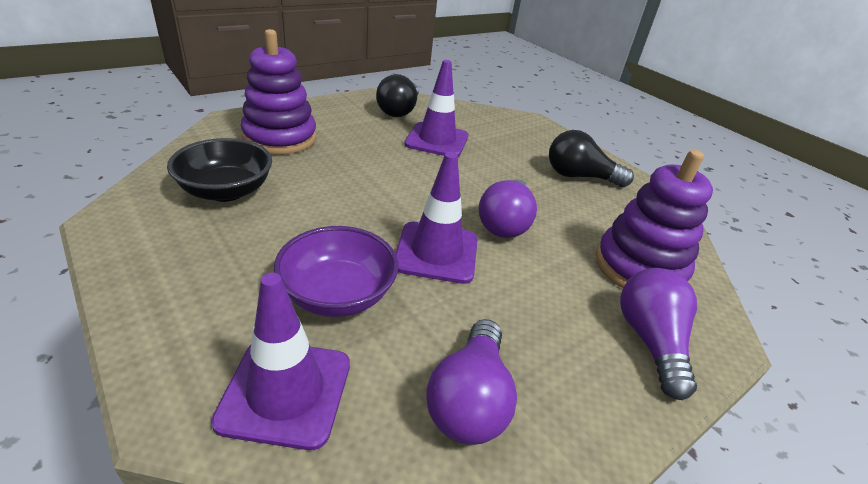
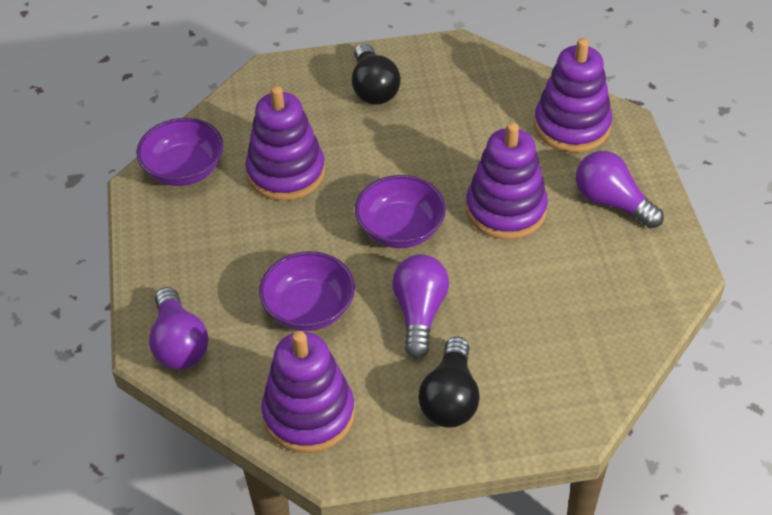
black bowl: [167,138,272,202] = 1 -> none = 0
purple bowl: [274,226,399,317] = 1 -> [136,118,223,186] [259,251,355,331] [355,175,446,248] = 3
purple stacking toy: [241,29,317,155] [596,150,713,288] = 2 -> [245,85,325,201] [261,331,355,453] [466,122,548,239] [534,38,612,152] = 4
purple traffic cone: [211,273,350,450] [395,152,478,284] [404,60,468,157] = 3 -> none = 0

